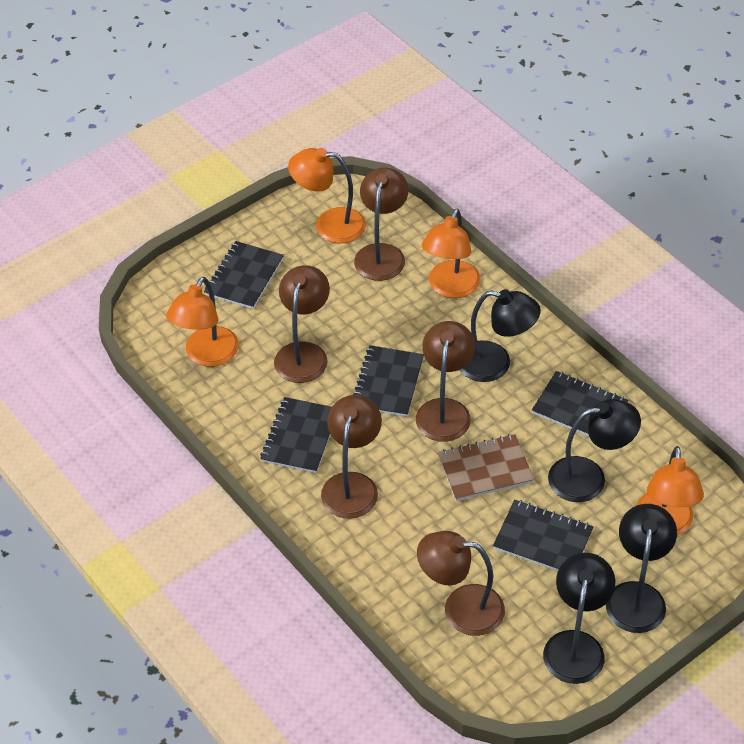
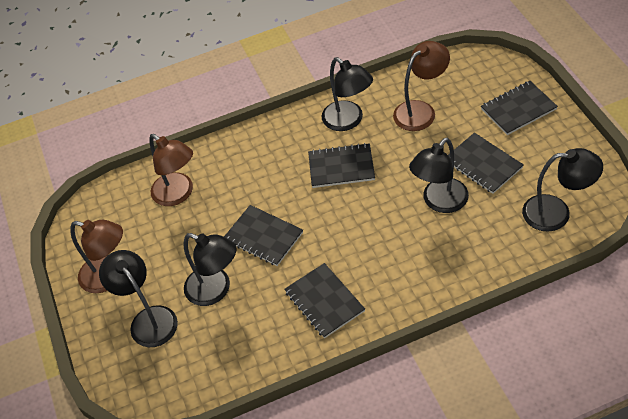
black lamp: [460,289,541,382] [543,553,615,684] [548,399,641,502] [606,504,677,633] = 4 -> [99,250,178,347] [184,233,237,306] [322,57,373,131] [409,138,469,213] [522,148,603,231] = 5
brown lamp: [274,265,330,383] [321,395,382,519] [354,168,408,281] [416,321,475,442] [417,531,505,636] = 5 -> [70,220,123,293] [149,134,193,206] [393,41,450,131] = 3
brown notebook: [438,434,534,501] = 1 -> none = 0
orange lamp: [166,277,239,367] [288,148,366,243] [422,209,481,298] [636,446,704,536] = 4 -> none = 0

